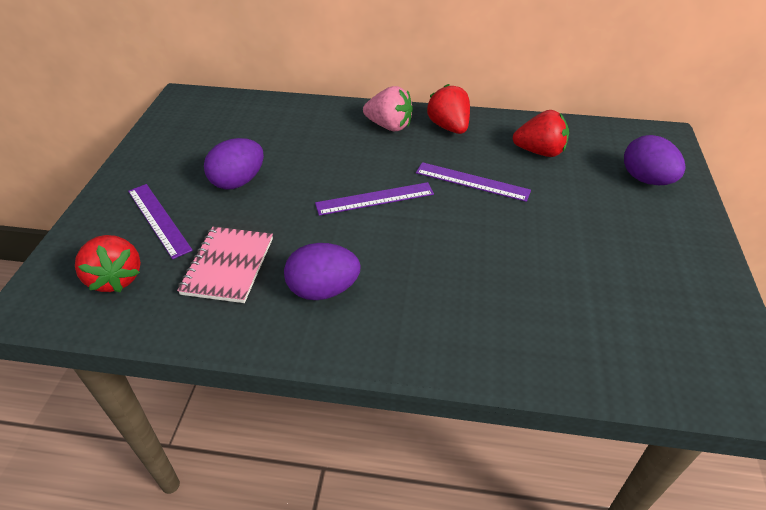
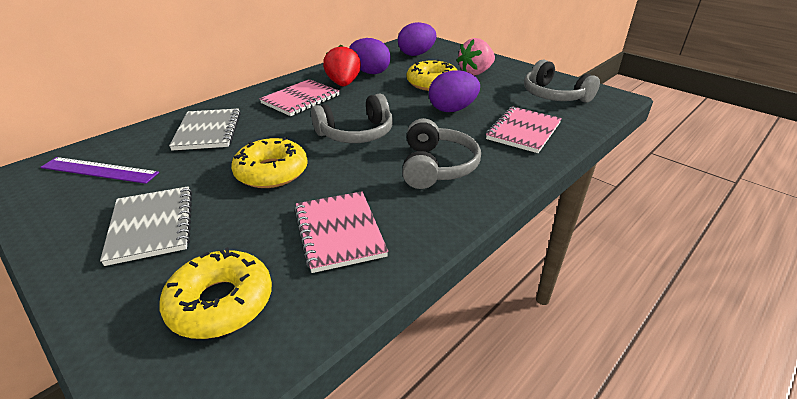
grey headphones: none = 0 -> [311,94,393,143] [402,118,481,189] [524,60,600,103] = 3
grey notebook: none = 0 -> [100,186,192,266] [169,108,241,151] = 2
pink notebook: [177,227,273,303] = 1 -> [259,79,340,116] [294,191,388,273] [486,106,562,153] = 3
purple ruler: [128,184,193,259] [315,182,434,216] [416,162,531,202] = 3 -> [41,157,159,184] = 1
red strawberry: [75,235,141,292] [427,84,470,134] [513,110,569,157] = 3 -> [323,45,361,86] = 1
yellow donut: none = 0 -> [159,247,272,339] [231,137,308,188] [407,59,457,91] = 3

